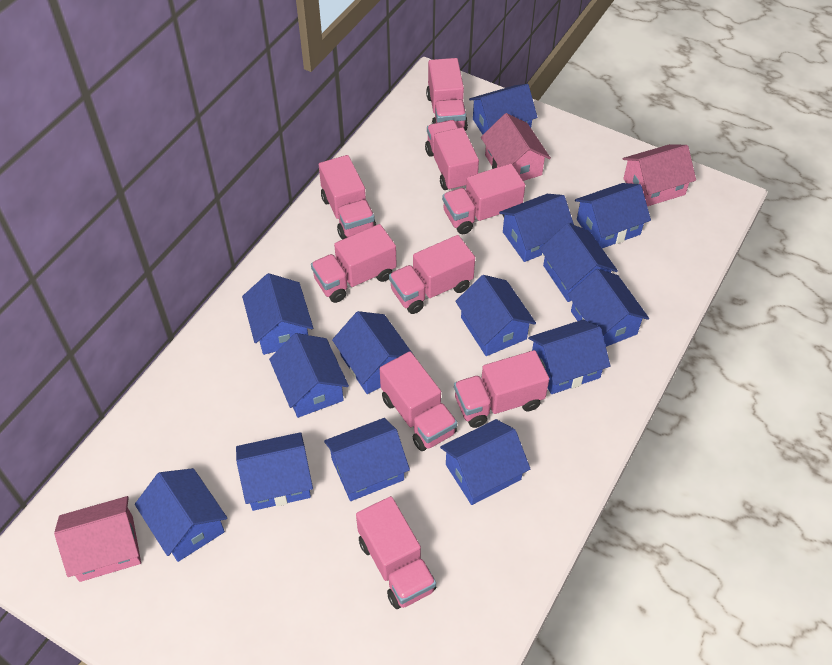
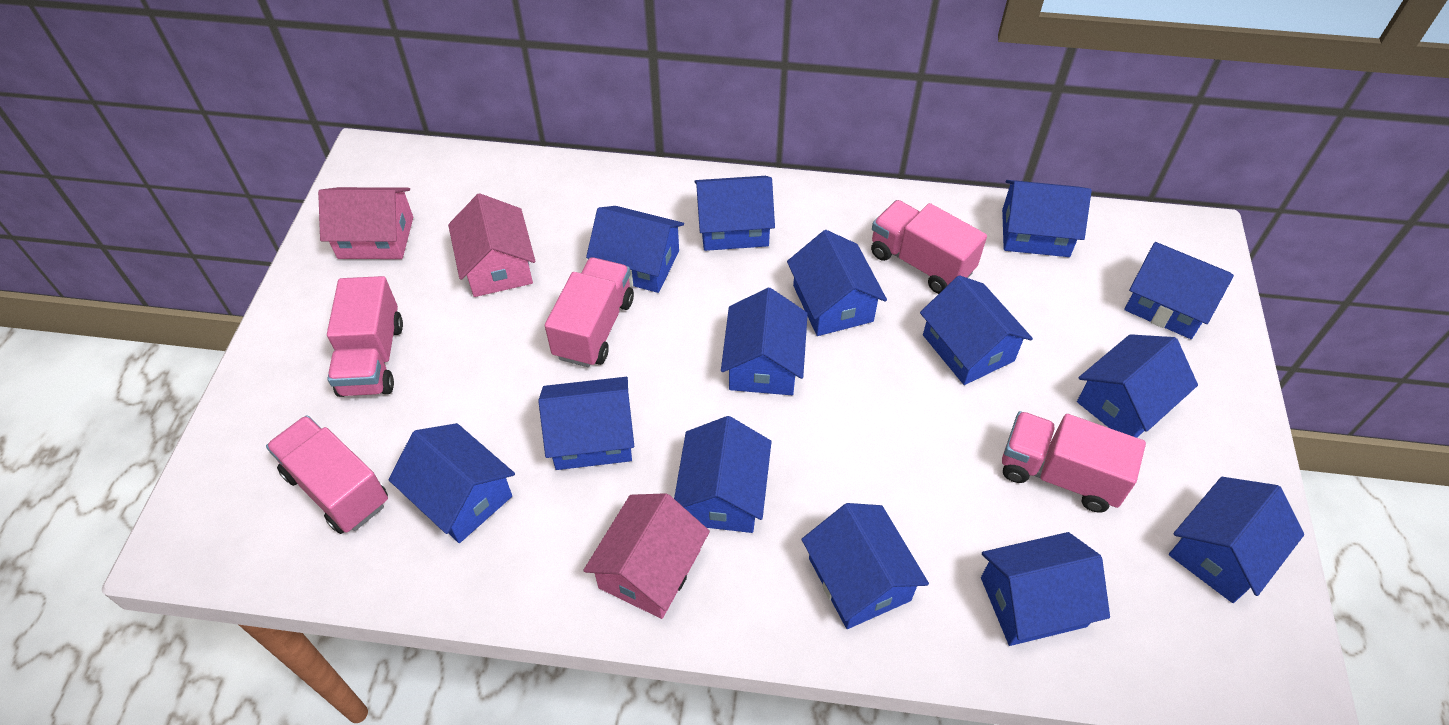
pink truck: [311,224,397,303] [319,155,376,240] [356,496,436,609] [380,351,457,451] [389,235,475,314] [425,120,479,191] [426,58,468,131] [442,163,525,234] [454,350,549,428] = 9 -> [266,415,388,534] [327,276,403,397] [545,257,634,367] [871,200,987,294] [1002,411,1146,513] = 5

